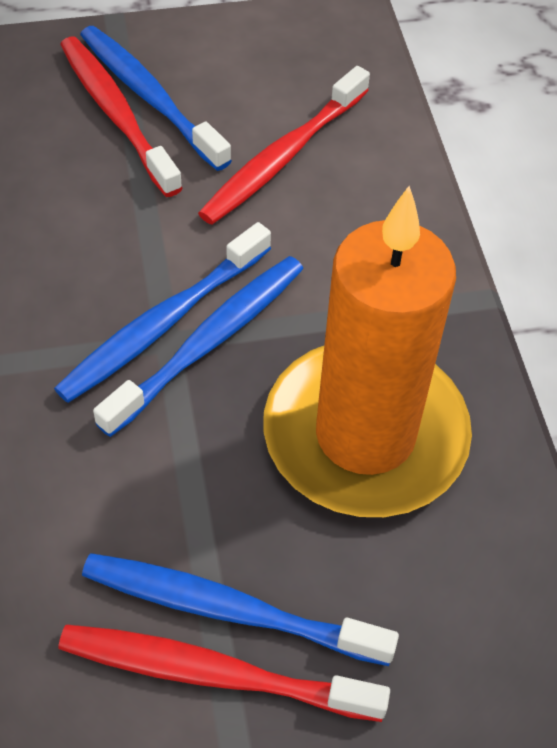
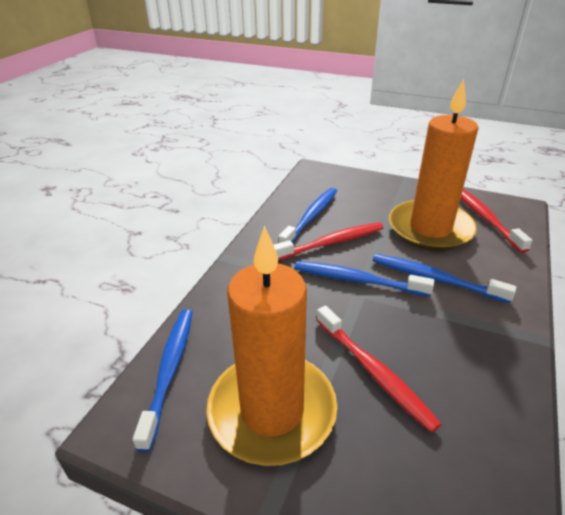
orange candle: [263,186,472,517] = 1 -> [206,226,337,466] [389,79,478,251] = 2

